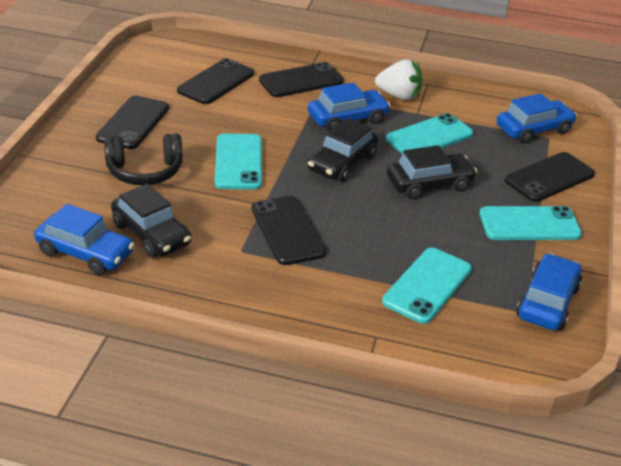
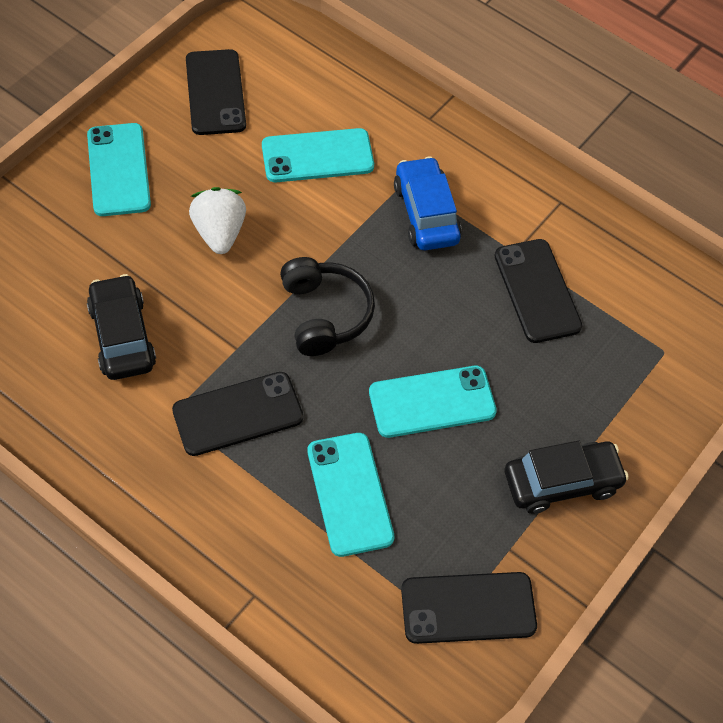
black car: [111,184,191,258] [307,118,378,182] [387,145,477,199] = 3 -> [87,274,156,380] [505,441,629,514] = 2
black phone: [96,96,169,149] [177,58,254,104] [251,196,327,265] [259,62,344,97] [505,152,595,202] = 5 -> [172,372,303,456] [186,49,246,135] [401,572,537,644] [494,239,582,343] = 4
blue car: [34,204,135,275] [308,82,390,131] [496,93,577,144] [516,253,582,330] = 4 -> [394,156,462,250] = 1

